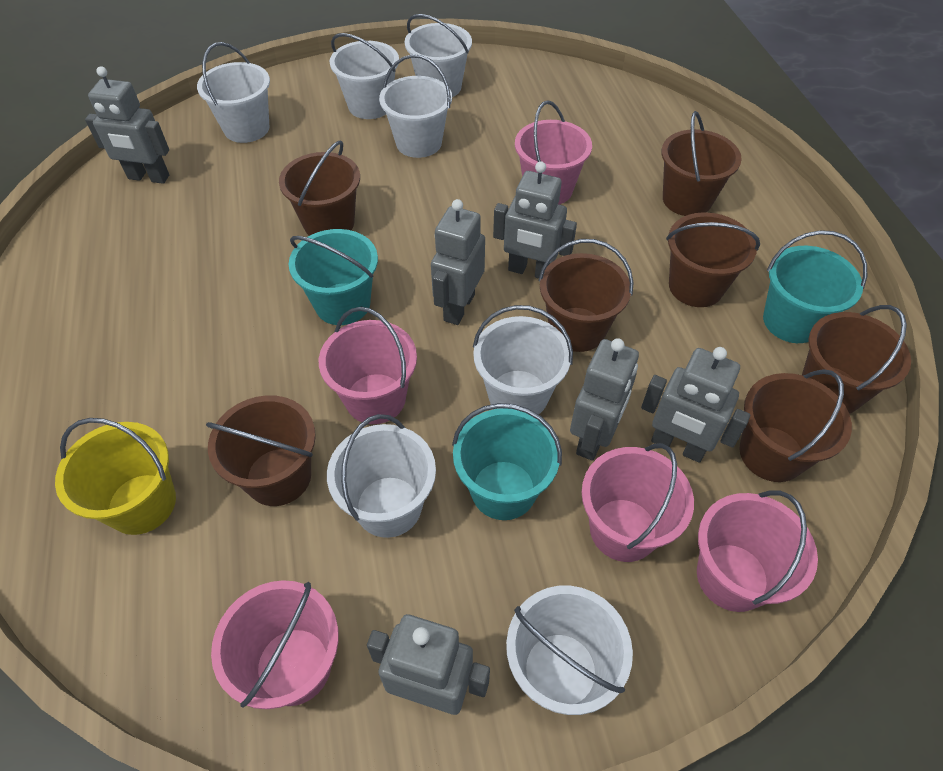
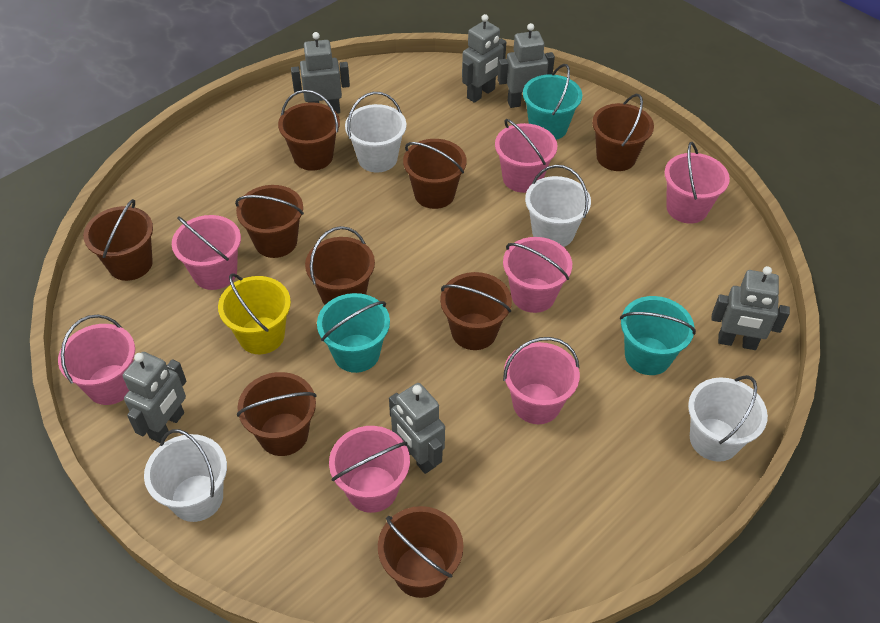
brown bucket: [206,395,316,506] [279,141,360,236] [538,239,634,352] [661,111,742,216] [666,212,760,307] [739,369,852,482] [802,305,911,414] = 7 -> [83,199,153,281] [235,185,304,258] [237,372,317,456] [278,90,340,171] [305,226,375,305] [378,506,464,598] [403,139,466,209] [440,272,512,350] [592,94,654,171] = 9
pink bucket: [211,580,339,709] [319,307,417,424] [515,100,592,205] [582,443,694,562] [697,490,818,612] = 5 -> [58,315,135,405] [172,215,241,290] [329,426,410,513] [495,119,557,193] [503,237,572,313] [503,337,580,424] [664,142,730,224] = 7
white bucket: [197,42,270,143] [327,414,436,538] [329,33,399,119] [379,54,452,158] [405,14,472,97] [473,305,573,415] [506,586,633,715] = 7 -> [144,429,227,522] [345,92,406,173] [525,165,591,247] [688,375,768,462] = 4

